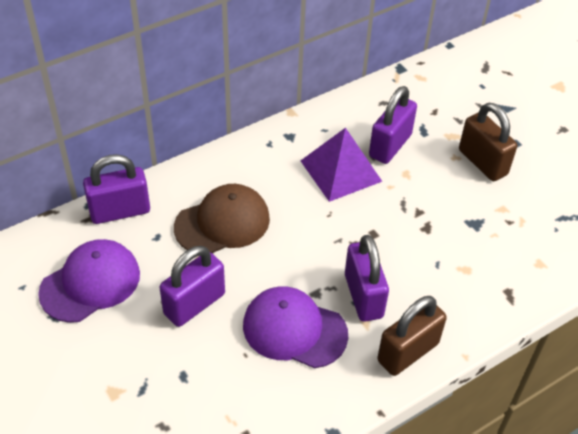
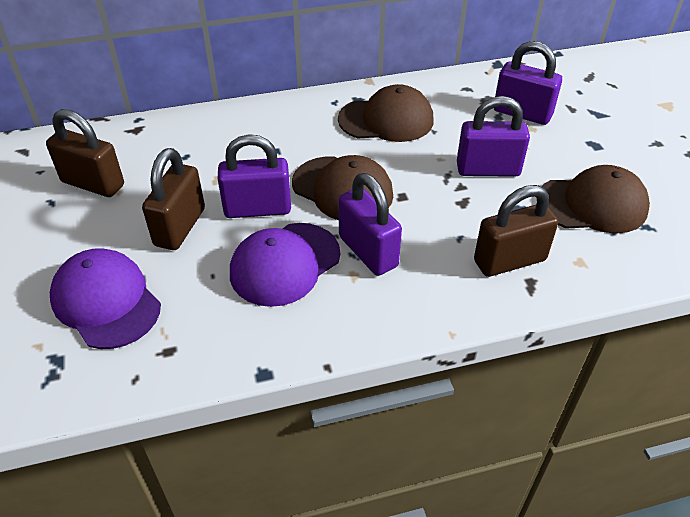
brown cap: [174,184,270,253] = 1 -> [292,155,393,220] [338,84,433,142] [541,165,650,233] = 3
brown padlock: [377,296,447,376] [459,103,517,181] = 2 -> [46,109,124,197] [142,148,205,250] [474,185,558,277] = 3
purple pyramid: [301,128,382,202] = 1 -> none = 0

